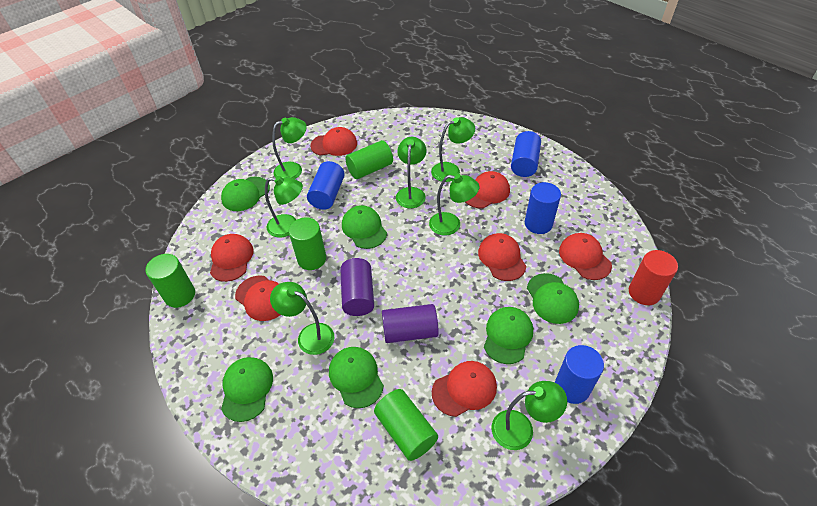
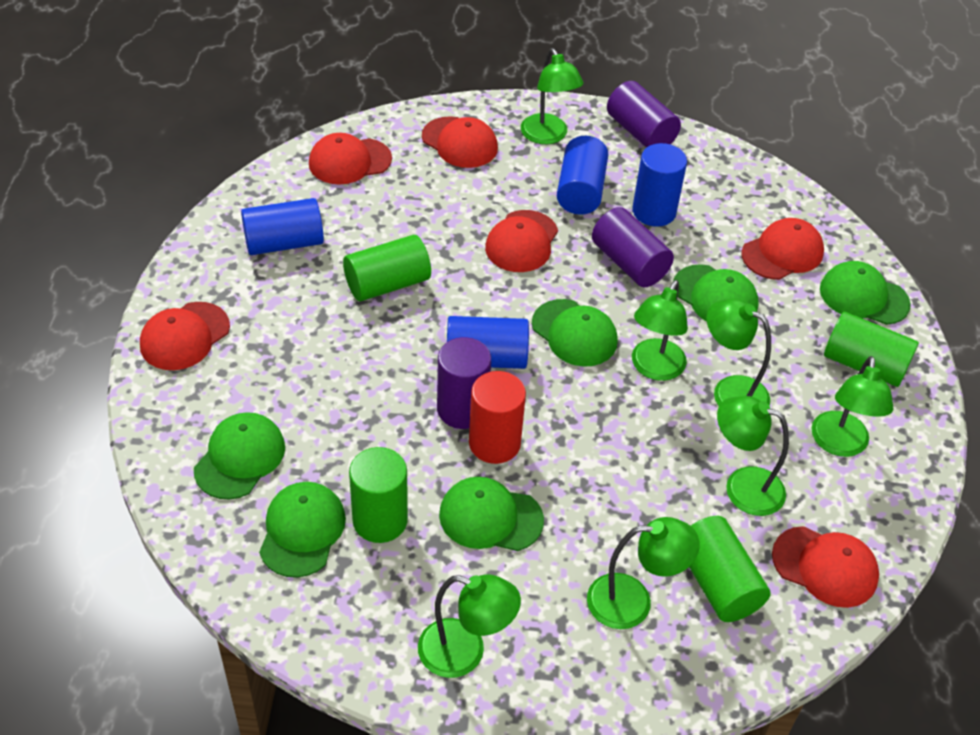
purple cylinder: [340,258,374,316] [382,304,439,343] = 2 -> [437,337,491,429] [592,207,674,287] [607,81,681,148] = 3
red cap: [210,234,253,282] [235,275,280,321] [310,127,357,156] [432,361,497,417] [465,171,510,208] [478,233,526,281] [559,233,612,280] = 7 -> [140,302,230,370] [309,133,392,185] [422,116,498,168] [485,210,558,272] [742,218,824,280] [772,526,879,608] = 6

